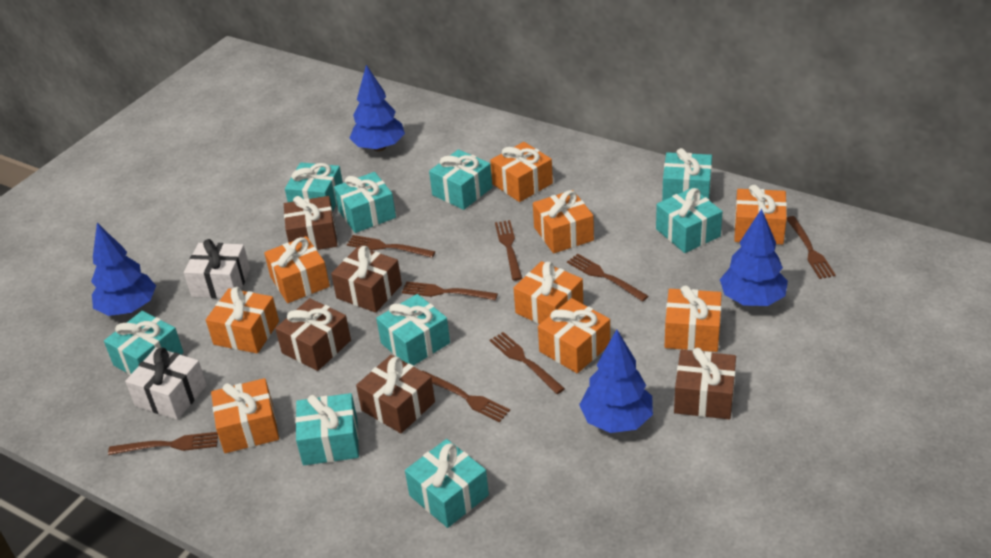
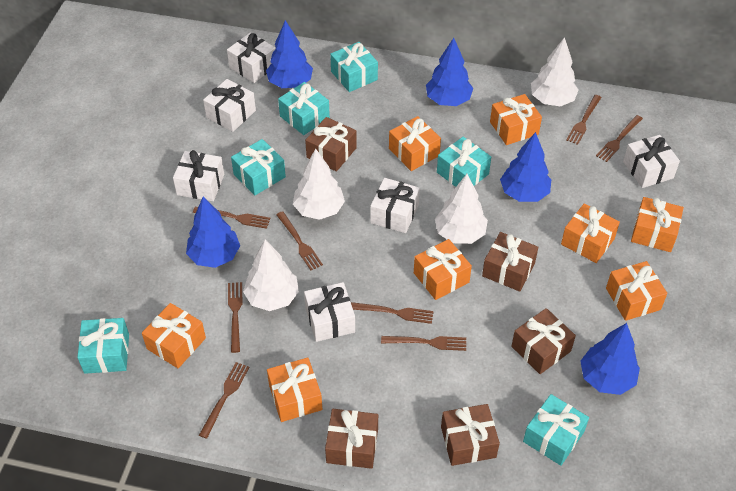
blue tree: [91,223,156,316] [350,65,405,151] [579,329,653,433] [720,209,788,306] = 4 -> [186,196,240,268] [266,20,313,88] [426,38,473,106] [500,132,551,202] [580,323,640,395] = 5
orange gift: [206,287,279,354] [211,378,279,453] [264,236,330,303] [490,142,553,202] [514,261,583,324] [533,190,594,254] [538,298,610,373] [664,285,722,352] [734,185,787,245] = 9 -> [142,303,206,368] [267,358,322,422] [389,116,441,171] [414,239,472,300] [490,94,542,145] [561,203,620,263] [606,261,667,321] [631,197,684,252] = 8
turquoise gift: [104,311,183,375] [285,162,343,211] [295,393,359,465] [334,172,396,233] [376,294,450,366] [405,439,489,528] [429,149,492,210] [656,188,723,253] [662,148,712,201] = 9 -> [77,318,129,374] [231,139,286,195] [278,82,330,135] [330,42,378,92] [437,137,491,187] [523,394,589,466] = 6
white gift: [125,347,207,420] [184,239,250,298] = 2 -> [173,150,224,201] [203,79,256,132] [227,32,276,83] [304,282,355,342] [370,178,420,233] [623,135,680,188] = 6
white tree: none = 0 -> [243,239,299,311] [293,149,345,220] [435,174,488,244] [531,37,578,106] = 4

